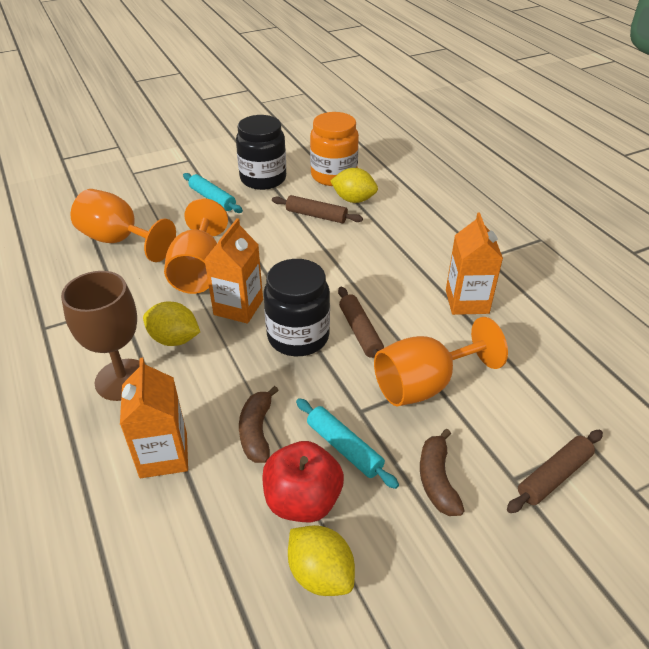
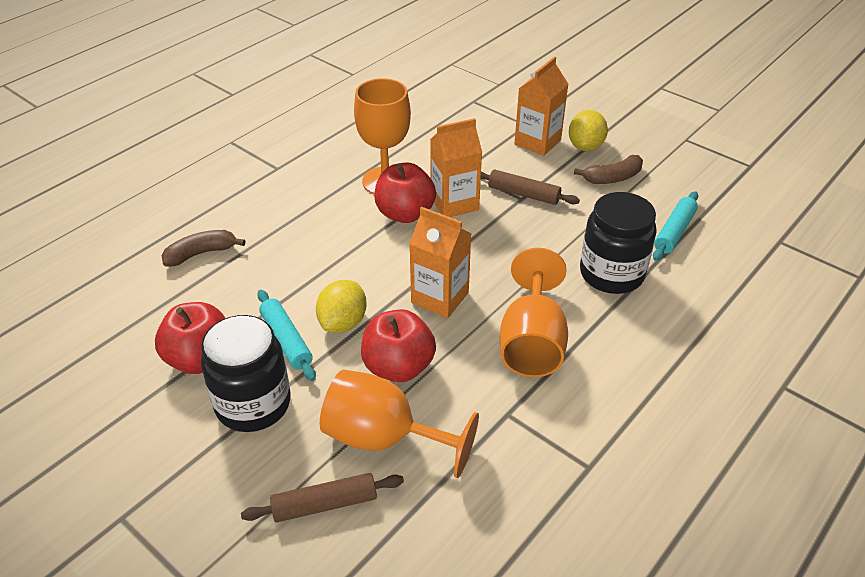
brown goblet: [61,271,146,401] = 1 -> none = 0
brown rolling pin: [272,195,363,223] [338,287,384,358] [507,430,603,513] = 3 -> [241,473,404,522] [481,170,580,205] = 2
orange jar: [310,112,359,186] = 1 -> none = 0
red apple: [262,441,344,522] = 1 -> [155,302,226,374] [361,309,436,382] [374,162,436,223] = 3
yellow lemon: [143,302,200,346] [288,525,355,596] [331,168,378,203] = 3 -> [316,280,367,333] [569,110,608,151] = 2

